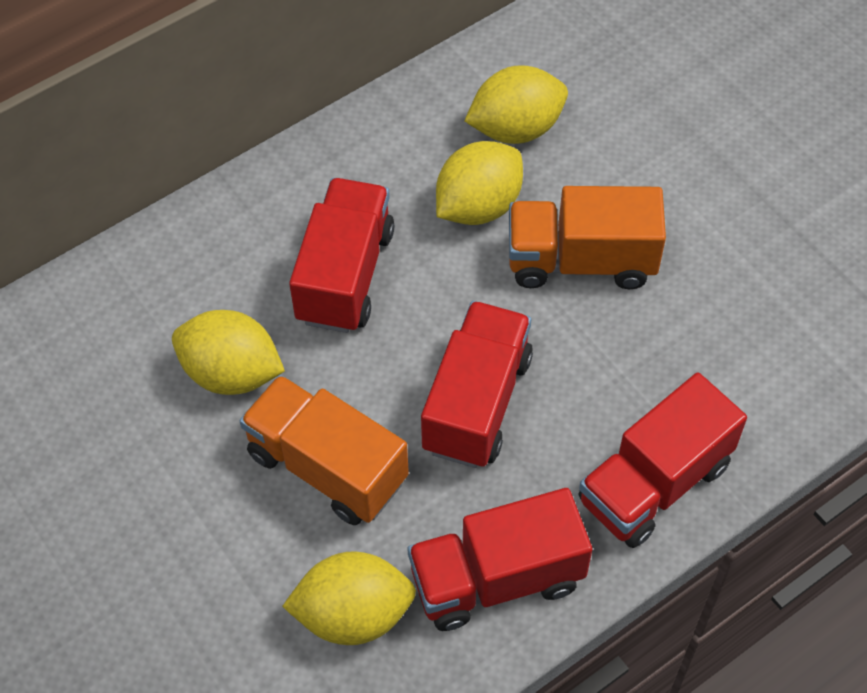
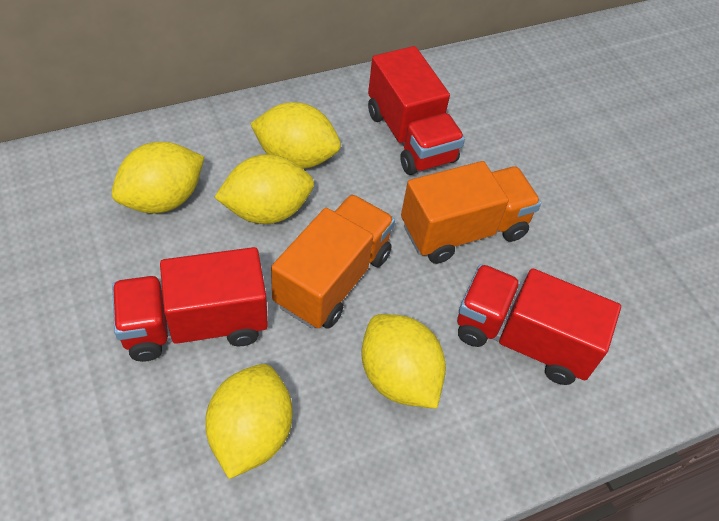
red truck: [289,178,394,333] [408,488,592,631] [421,301,533,468] [578,373,747,548] = 4 -> [112,247,268,362] [368,46,465,175] [457,264,621,385] = 3
yellow lemon: [172,310,285,395] [282,551,416,645] [436,141,523,225] [464,65,568,144] = 4 -> [112,142,204,213] [205,364,292,479] [214,154,314,224] [250,102,341,169] [361,314,446,409] = 5

